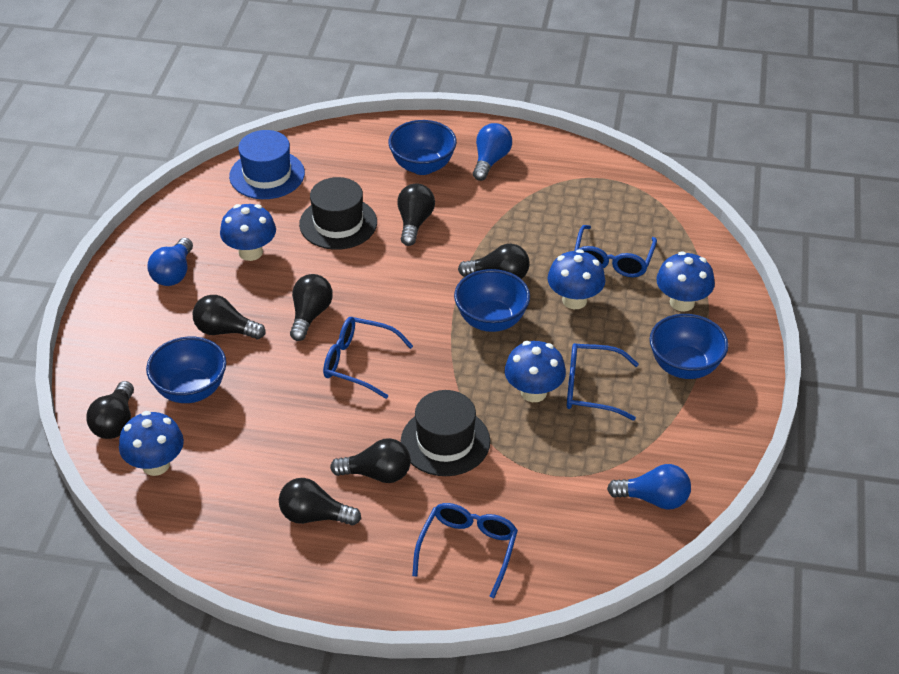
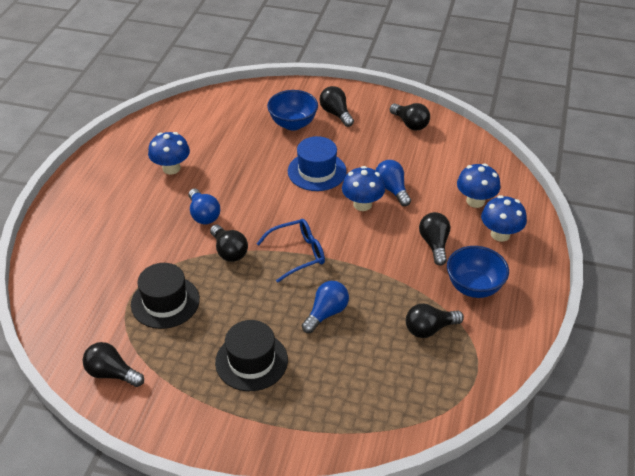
black light bulb: [86,381,134,439] [193,295,266,339] [279,478,361,525] [290,274,333,341] [330,438,411,483] [397,183,435,246] [458,244,530,279] = 7 -> [83,342,144,387] [210,225,248,262] [320,86,354,127] [390,103,430,131] [406,303,464,338] [419,212,451,266] = 6
blue bowl: [146,337,226,403] [388,120,457,175] [454,269,530,332] [650,314,729,379] = 4 -> [267,90,318,131] [447,246,509,298] = 2
blue glasses: [323,317,413,399] [412,503,518,598] [567,343,639,421] [574,225,657,277] = 4 -> [256,219,325,283] = 1
blue mushroom: [119,411,184,476] [220,204,276,261] [505,341,566,402] [547,249,605,309] [656,251,715,312] = 5 -> [148,132,190,174] [342,166,385,211] [457,164,500,208] [481,195,527,242] = 4

